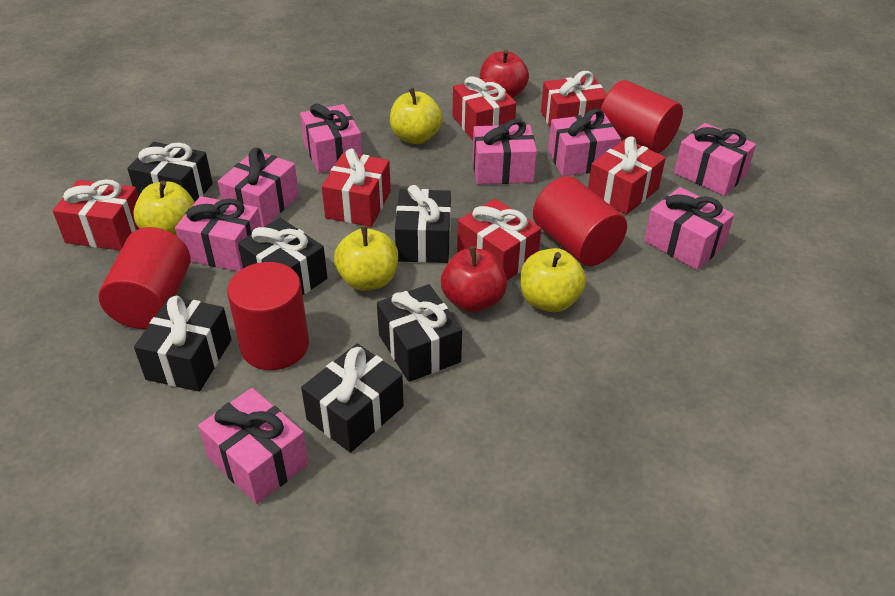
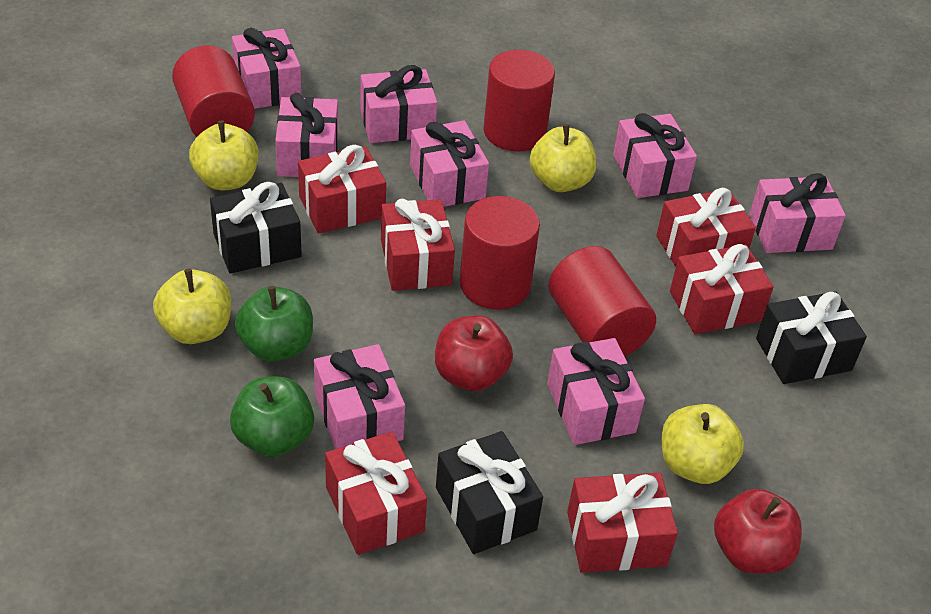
black gift: [127,142,213,202] [134,296,232,392] [238,218,327,295] [301,344,404,453] [377,284,462,382] [395,185,451,263] = 6 -> [210,182,302,273] [436,431,543,554] [756,292,867,384] = 3
green apple: none = 0 -> [230,377,314,457] [235,286,313,362] = 2

